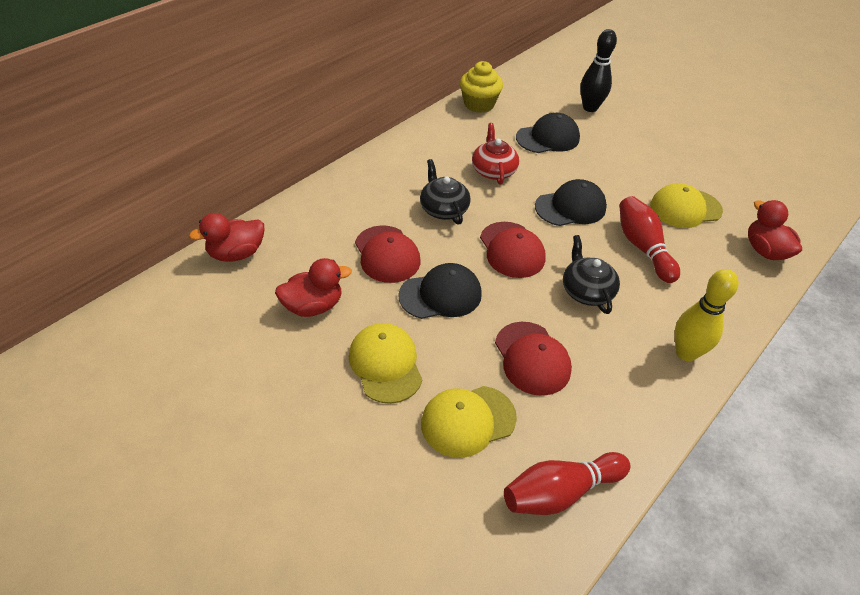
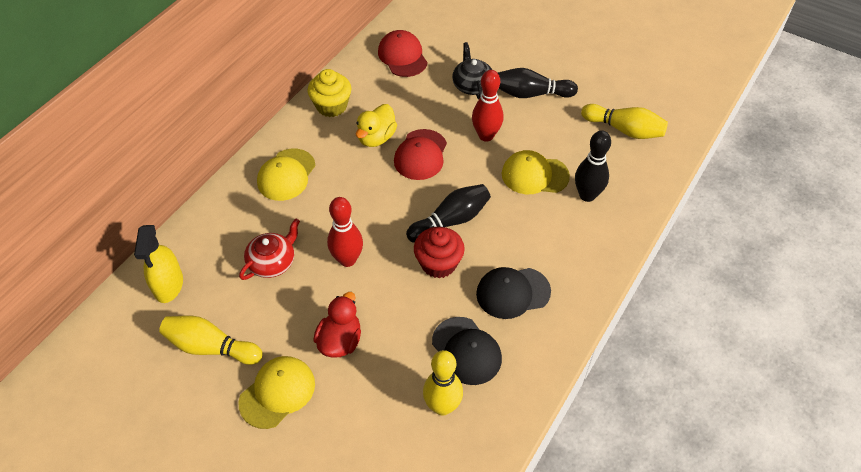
black bowling pin: [580,29,617,112] = 1 -> [406,184,491,243] [498,68,578,98] [575,130,611,202] = 3
black cap: [398,263,482,319] [516,113,580,153] [535,179,607,226] = 3 -> [432,317,502,385] [476,267,551,319] = 2
black teapot: [420,159,471,225] [563,235,620,314] = 2 -> [452,42,492,100] = 1
red cap: [355,225,420,283] [480,222,546,278] [495,322,572,396] = 3 -> [378,30,428,77] [394,129,447,180] = 2
red cupcake: none = 0 -> [414,227,465,278] = 1
red duck: [189,213,265,262] [275,258,352,317] [748,200,802,260] = 3 -> [313,292,361,358] = 1
yellow bowling pin: [675,269,739,361] = 1 -> [159,316,262,365] [423,350,463,415] [581,104,668,139] = 3
yellow duck: none = 0 -> [356,104,397,147] = 1
yellow spray bottle: none = 0 -> [134,225,183,303] = 1

